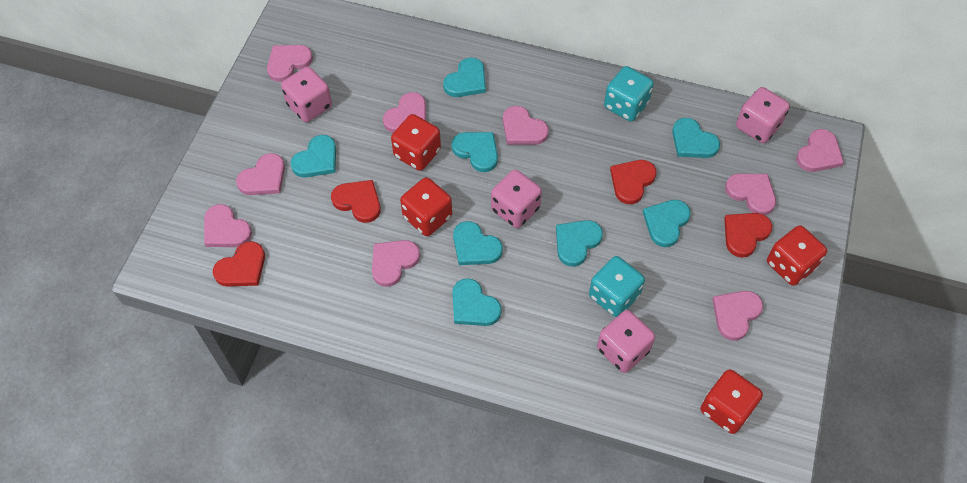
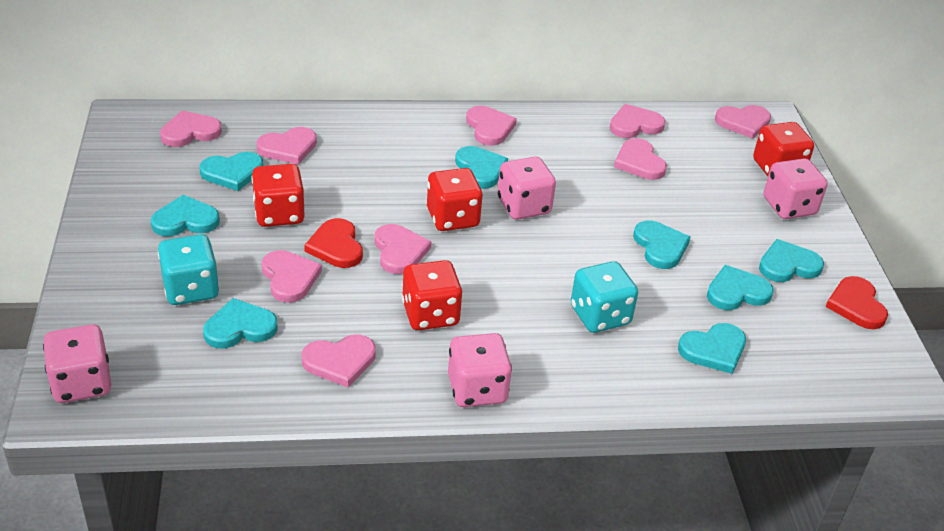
red heart: [213,241,265,287] [331,180,381,223] [610,160,657,204] [724,213,772,258] = 4 -> [304,218,363,268] [826,276,888,329] = 2

